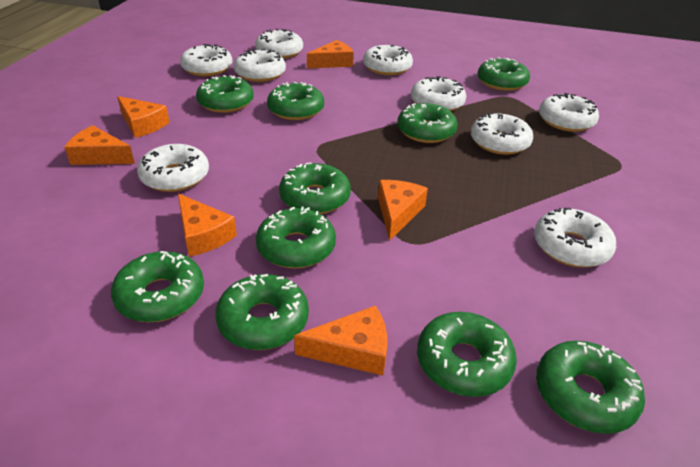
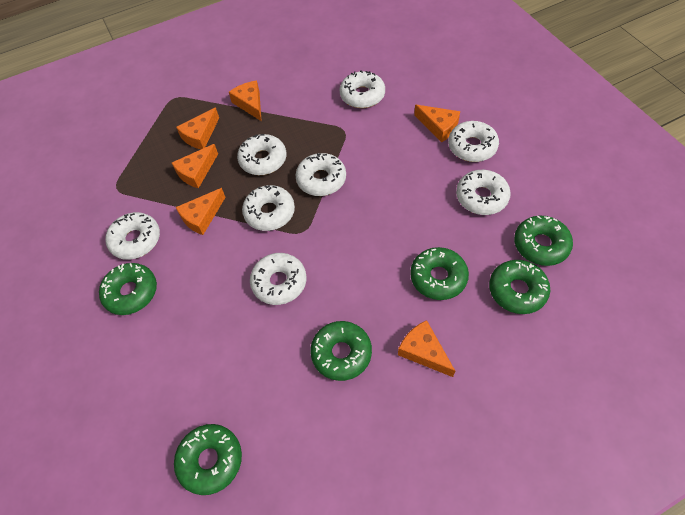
green donut: [111,251,204,322] [196,75,254,113] [215,274,309,350] [256,207,336,268] [267,82,324,120] [279,163,351,214] [397,103,458,143] [417,312,517,397] [478,57,530,91] [536,341,645,434] = 10 -> [99,263,157,315] [174,424,242,495] [310,321,372,381] [410,247,469,300] [489,260,550,314] [514,216,573,266] = 6
white donut: [137,144,209,192] [180,44,232,76] [234,49,286,82] [255,29,303,59] [363,45,413,75] [411,76,466,111] [471,113,533,155] [534,208,616,267] [539,93,599,132] = 9 -> [105,212,160,260] [237,134,286,175] [242,185,295,231] [250,253,307,305] [296,153,346,196] [340,70,385,108] [448,121,499,162] [456,170,511,215] = 8

